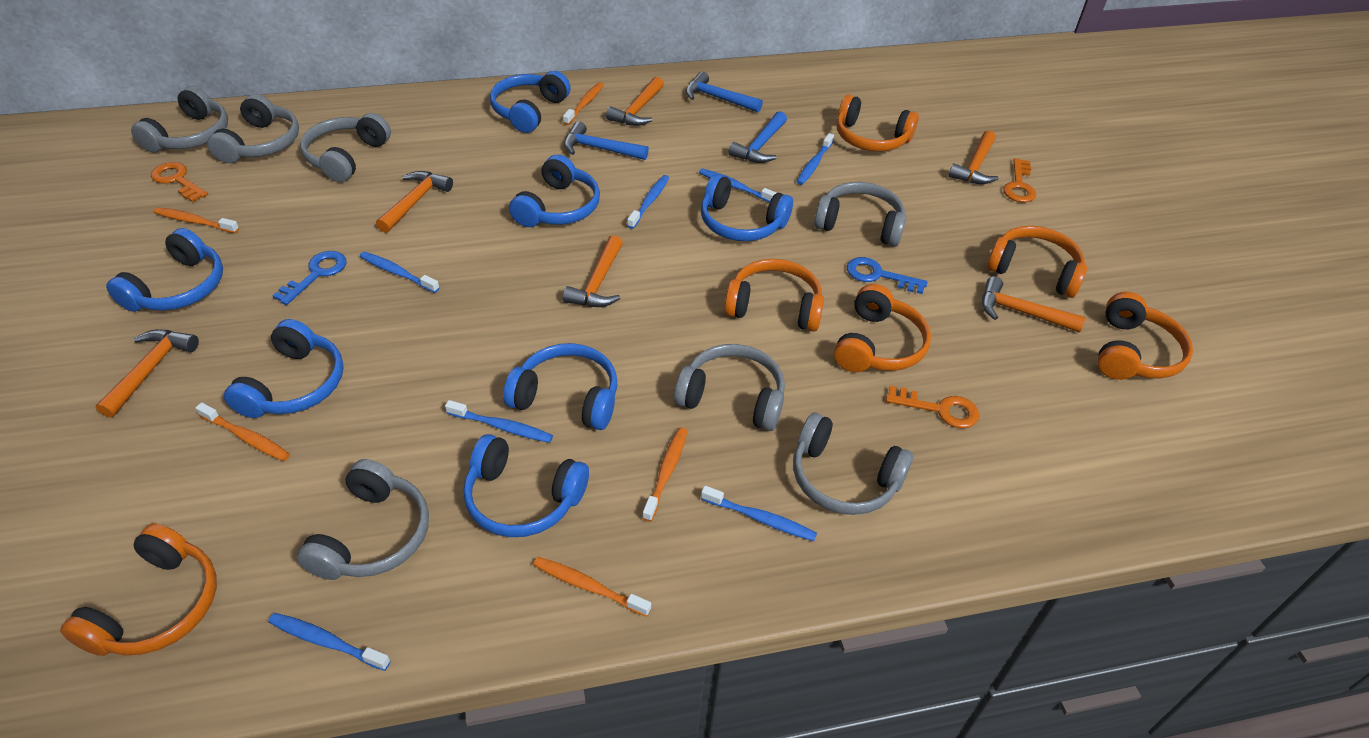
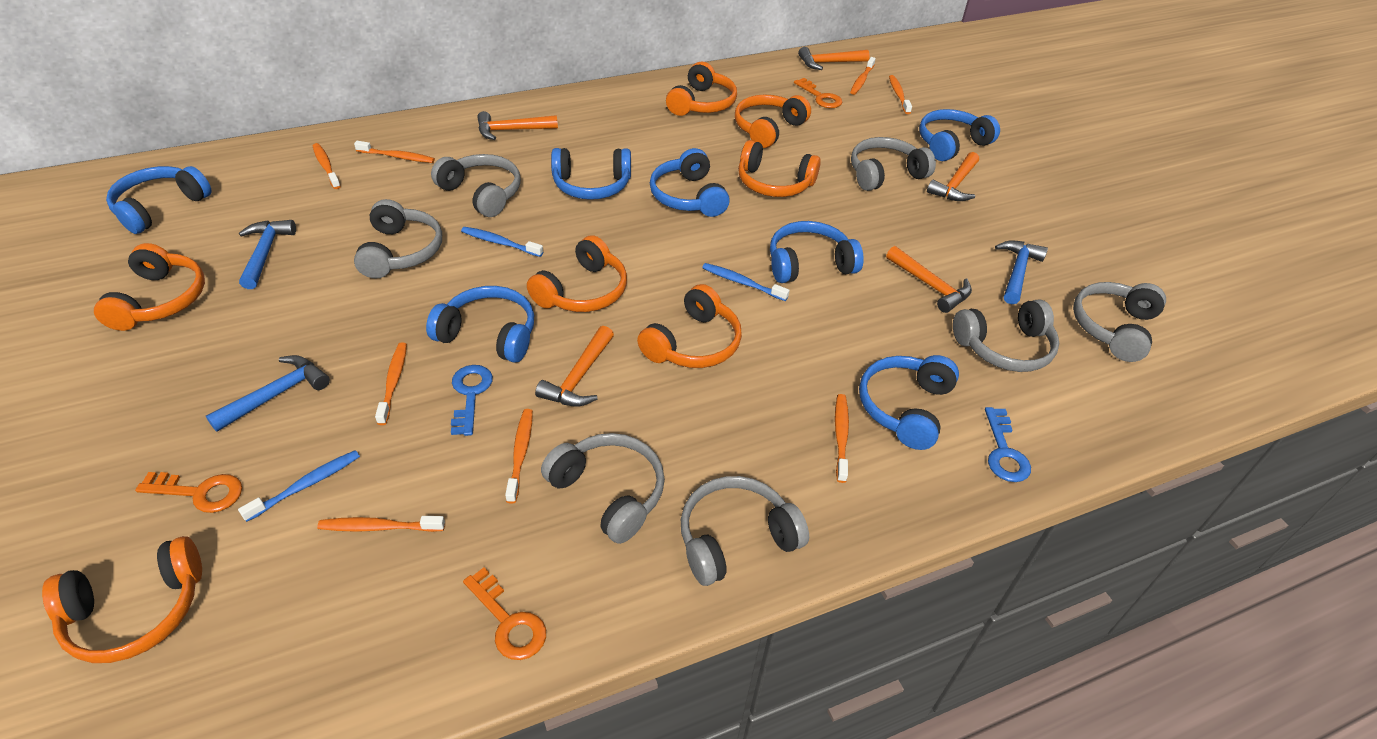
blue toothbrush: [268,613,391,671] [360,252,439,293] [445,400,553,443] [627,175,669,229] [699,168,776,203] [701,486,817,541] [797,133,834,185] = 7 -> [238,450,360,522] [461,227,543,257] [702,263,790,301] = 3
orange hammer: [96,329,199,418] [376,171,453,233] [563,235,623,307] [606,77,664,126] [948,131,999,184] [982,276,1086,333] = 6 -> [478,111,558,140] [535,326,614,407] [798,47,870,70] [886,246,972,313] [927,152,979,201] = 5
orange headphones: [60,523,217,656] [724,259,824,332] [834,284,931,372] [836,95,919,152] [987,226,1087,298] [1097,292,1193,380] = 6 -> [42,536,202,663] [94,243,205,331] [527,235,627,312] [637,284,742,368] [666,62,737,116] [735,94,811,148] [738,140,821,197] = 7
orange toothbrush: [153,207,239,233] [195,403,290,461] [533,557,651,617] [563,82,604,125] [642,427,687,522] = 5 -> [313,143,341,189] [317,516,445,532] [354,141,435,163] [375,342,407,425] [505,409,533,503] [835,394,849,483] [850,57,876,95] [889,75,912,114] = 8

